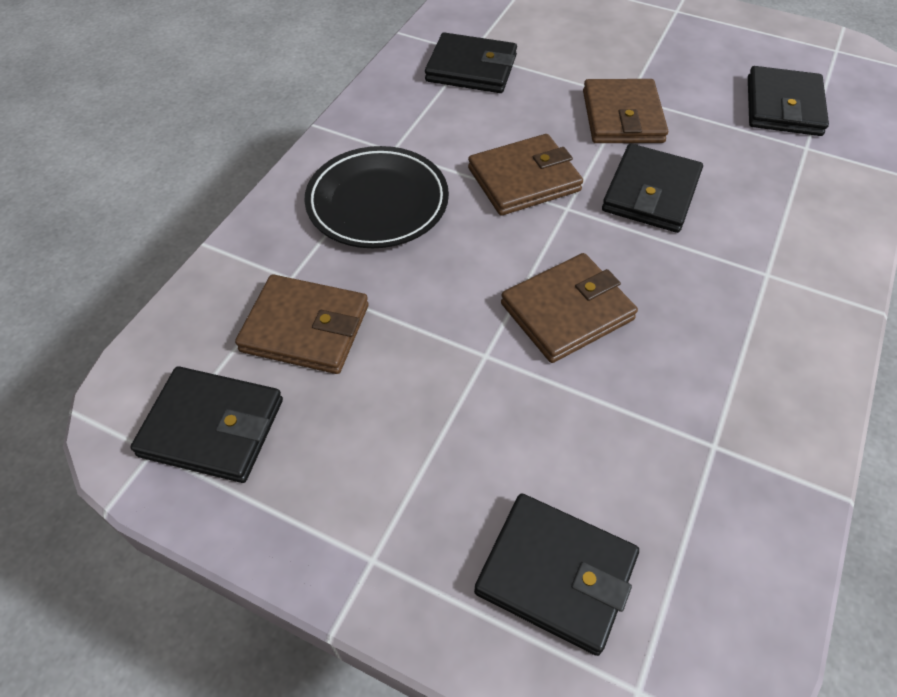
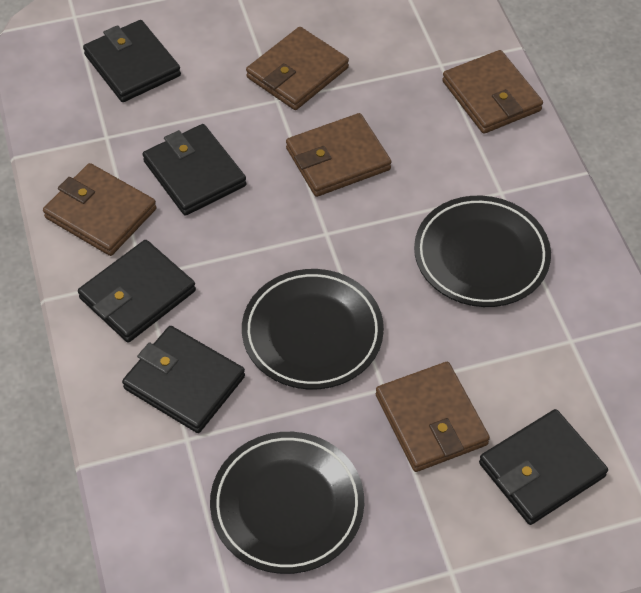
black plate: [304,146,449,248] = 1 -> [210,432,364,574] [242,269,384,389] [414,196,551,307] = 3
brown wallet: [235,274,369,374] [468,134,583,216] [501,253,638,363] [583,79,668,143] = 4 -> [43,163,157,256] [246,27,349,110] [286,113,391,197] [376,362,490,472] [442,50,543,134] = 5

